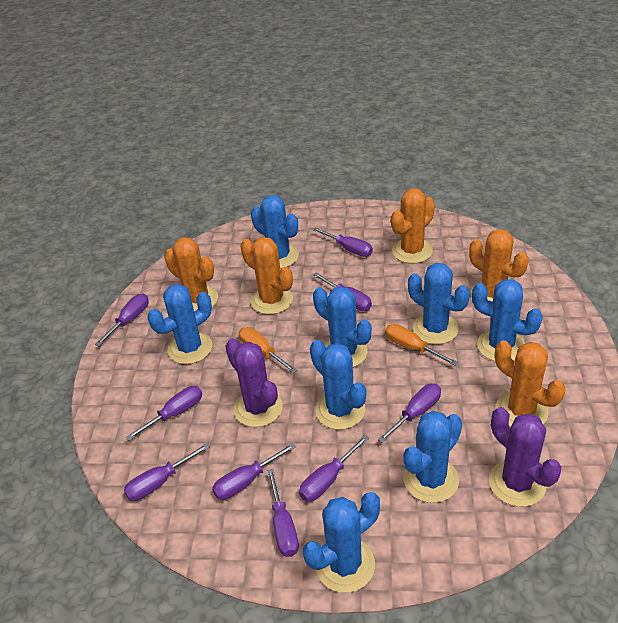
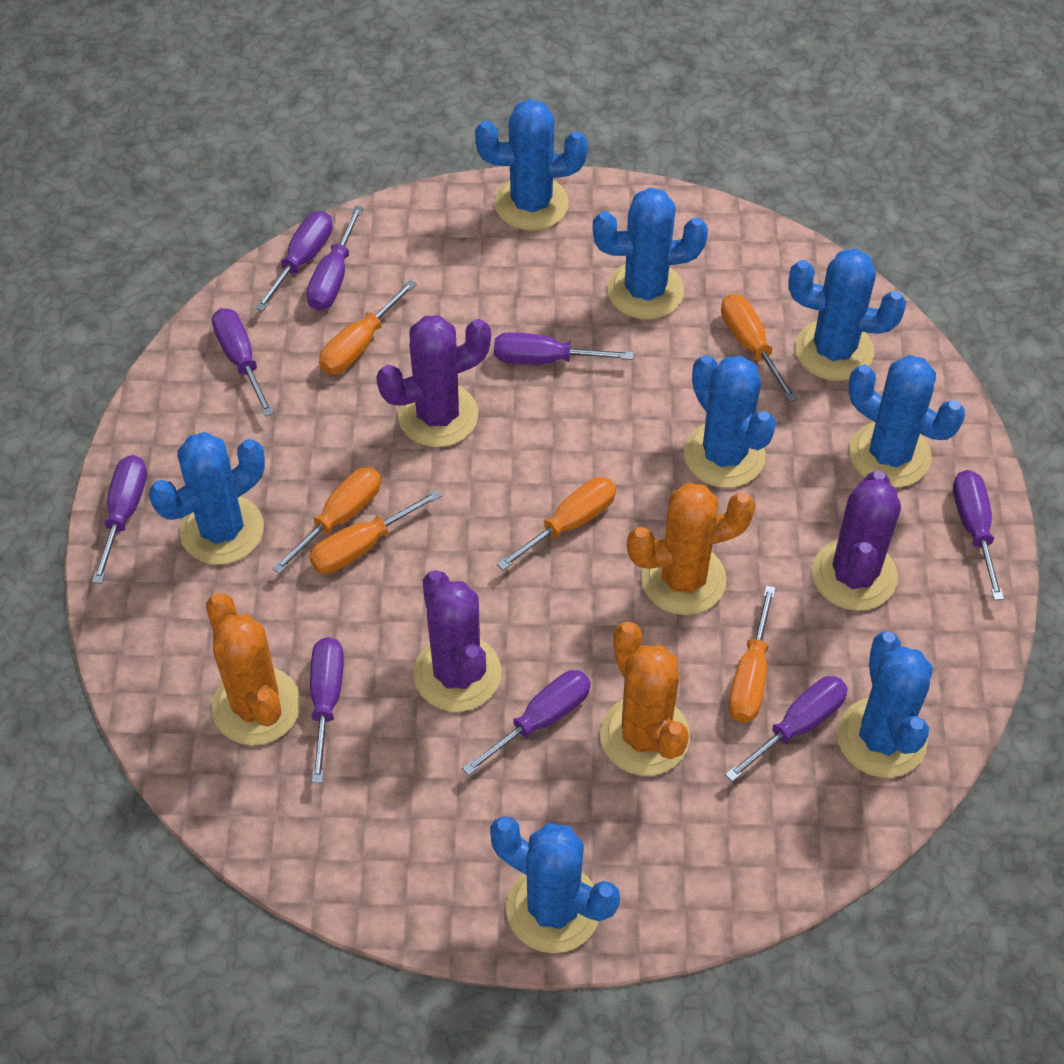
orange cactus: [164,237,218,312] [240,237,293,314] [391,188,435,263] [469,229,529,302] [495,340,565,427] = 5 -> [206,593,301,745] [600,622,690,776] [627,483,755,615] = 3
orange screwdriver: [239,327,297,373] [385,324,458,366] = 2 -> [272,467,381,574] [309,490,441,574] [319,280,417,374] [497,477,616,570] [721,294,798,402] [729,585,776,722] = 6
purple cactus: [225,338,283,427] [489,407,561,507] = 2 -> [376,315,491,447] [413,570,501,712] [812,470,901,611] = 3

